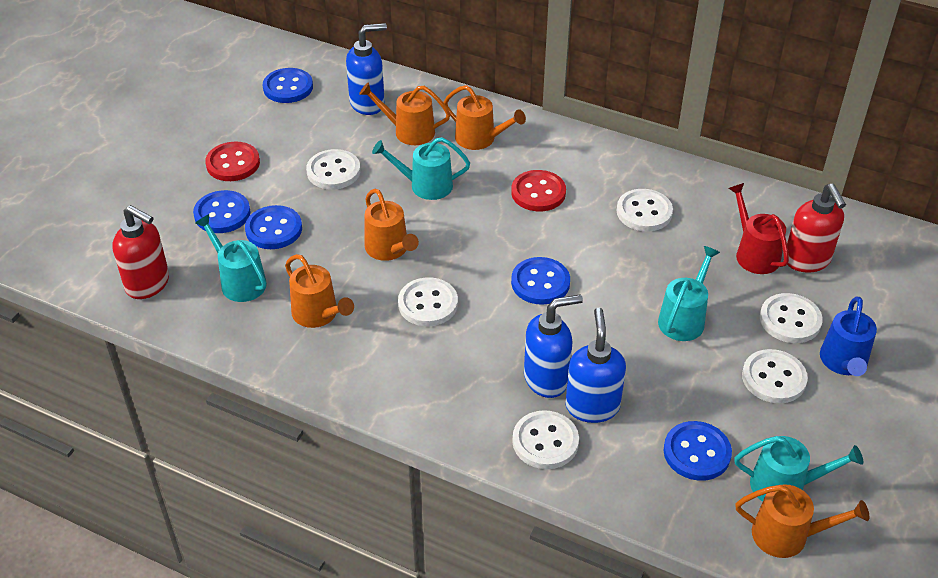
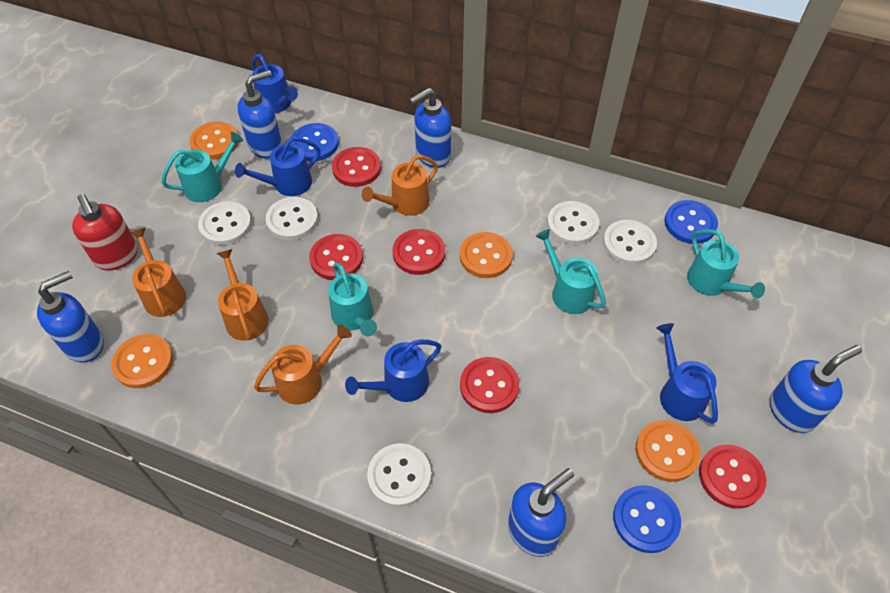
blue button: [193,190,250,233] [245,205,302,249] [263,68,313,103] [511,257,570,305] [663,421,732,481] = 5 -> [291,123,339,161] [613,485,681,553] [664,200,718,244] = 3
blue soap dispenser: [346,23,387,115] [524,294,583,398] [565,308,626,423] = 3 -> [37,271,104,363] [238,70,282,159] [409,88,451,168] [508,468,574,557] [770,345,862,433] = 5
blue watering can: [820,297,877,376] = 1 -> [235,137,321,196] [252,54,298,113] [345,339,441,402] [657,323,718,424] = 4
orange button: none = 0 -> [111,334,173,388] [189,122,238,160] [460,232,513,278] [636,420,701,482] = 4
orange watering can: [285,254,354,328] [359,82,450,145] [365,189,419,261] [443,85,526,150] [735,484,869,558] = 5 -> [130,228,186,317] [216,249,269,341] [254,325,352,405] [362,155,438,216] = 4
red button: [205,142,260,181] [511,170,566,211] = 2 -> [309,234,363,280] [332,147,381,187] [393,229,445,275] [460,357,519,413] [699,445,766,509] = 5
red soap dispenser: [112,205,169,299] [787,184,846,272] = 2 -> [72,194,138,271] = 1
red watering can: [728,183,789,274] = 1 -> none = 0
white button: [306,149,360,190] [398,278,458,326] [512,410,579,469] [617,189,673,231] [742,349,808,403] [760,293,823,343] = 6 -> [198,201,251,245] [266,197,318,240] [367,443,431,507] [547,201,599,245] [603,220,657,265] = 5

